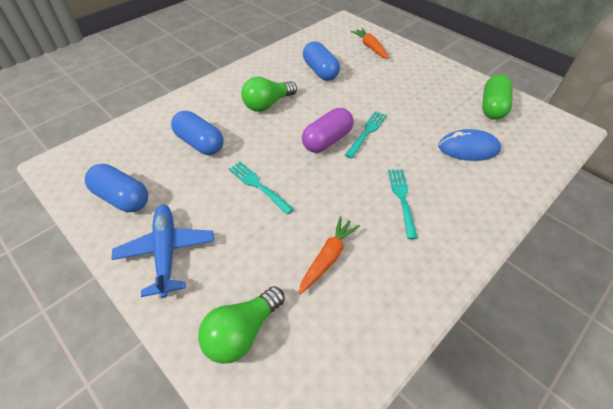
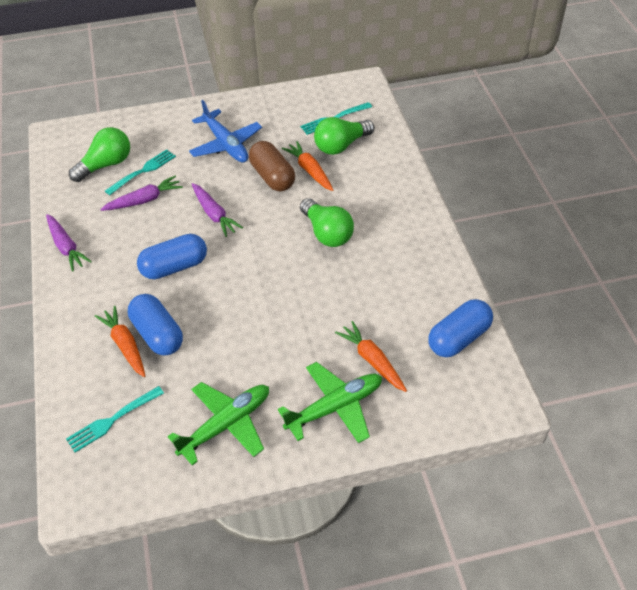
blue mouse: [438,129,501,161] = 1 -> none = 0
brown capsule: none = 0 -> [249,141,295,191] = 1
green capsule: [482,75,513,120] = 1 -> none = 0
green light bulb: [198,286,285,364] [241,76,297,112] = 2 -> [69,127,130,182] [300,198,354,247] [314,117,374,155] = 3
green plane: none = 0 -> [168,382,269,465] [278,362,382,443] = 2
orange carrot: [298,216,360,295] [351,28,389,59] = 2 -> [95,306,145,377] [282,141,333,191] [335,321,407,392] = 3
purple capsule: [302,108,354,153] = 1 -> none = 0
purple carrot: none = 0 -> [46,214,92,272] [100,175,183,211] [192,183,243,237] = 3

